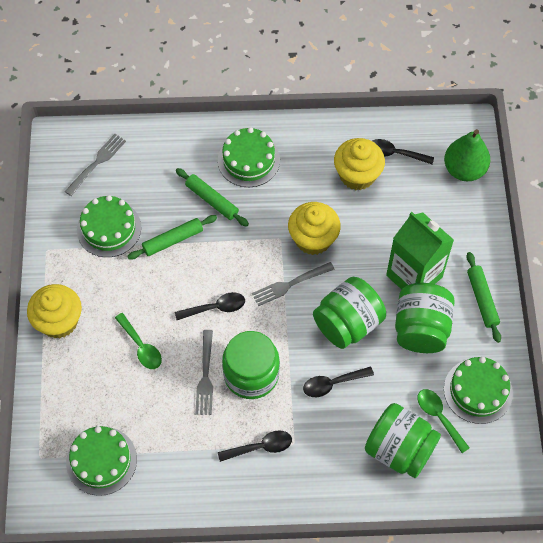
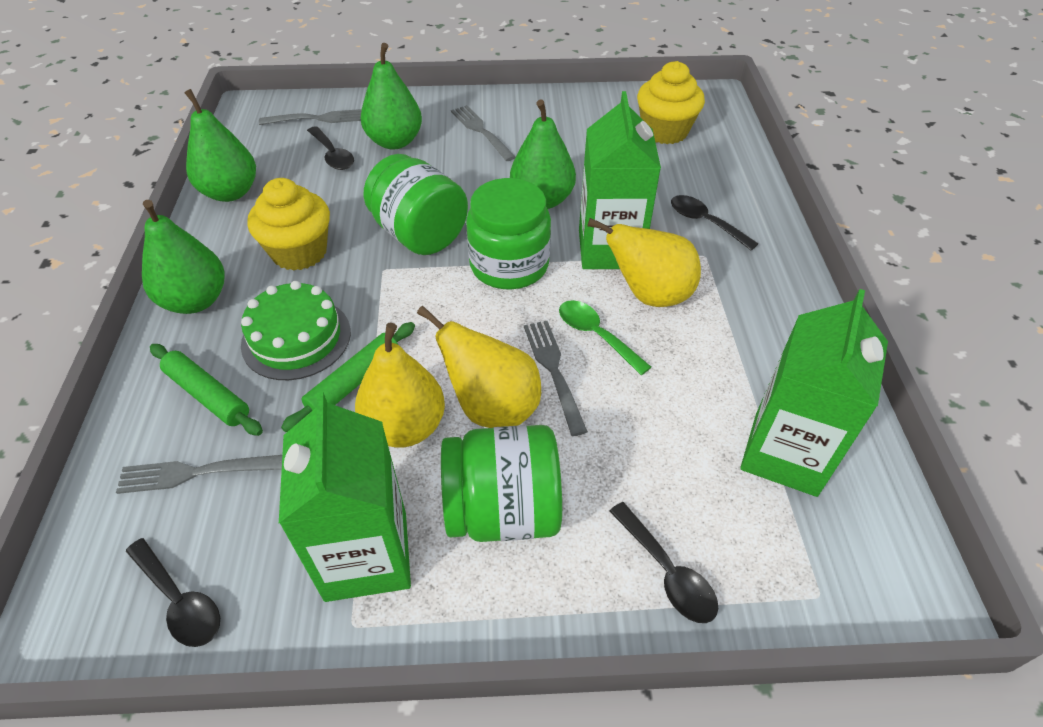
green cake: [66,426,137,496] [77,195,141,257] [218,127,280,187] [444,357,513,424] = 4 -> [241,281,351,380] = 1
green carton: [386,212,454,290] = 1 -> [279,392,411,602] [579,91,661,269] [740,289,888,497] = 3
green jar: [222,331,280,399] [313,277,386,349] [365,403,441,478] [395,283,455,353] = 4 -> [363,154,468,255] [441,425,562,542] [466,178,551,290] = 3
green pear: [444,129,490,181] = 1 -> [142,200,225,314] [184,89,256,202] [360,43,422,149] [510,99,576,209] = 4
green rolling pin: [127,215,217,260] [176,168,249,227] [466,252,501,343] = 3 -> [150,344,263,436] [281,322,415,432] = 2
green spoon: [115,313,162,369] [418,389,470,453] = 2 -> [559,300,651,375] = 1
grey fork: [65,134,126,196] [195,330,213,415] [252,262,334,306] = 3 -> [116,455,282,494] [259,109,362,125] [451,105,516,161] [524,321,588,436] = 4
yellow cupcake: [27,284,82,338] [288,202,341,255] [334,138,385,190] = 3 -> [247,178,330,271] [637,61,705,144] = 2
yellow pear: none = 0 -> [355,323,445,448] [417,306,541,428] [588,218,701,307] = 3

